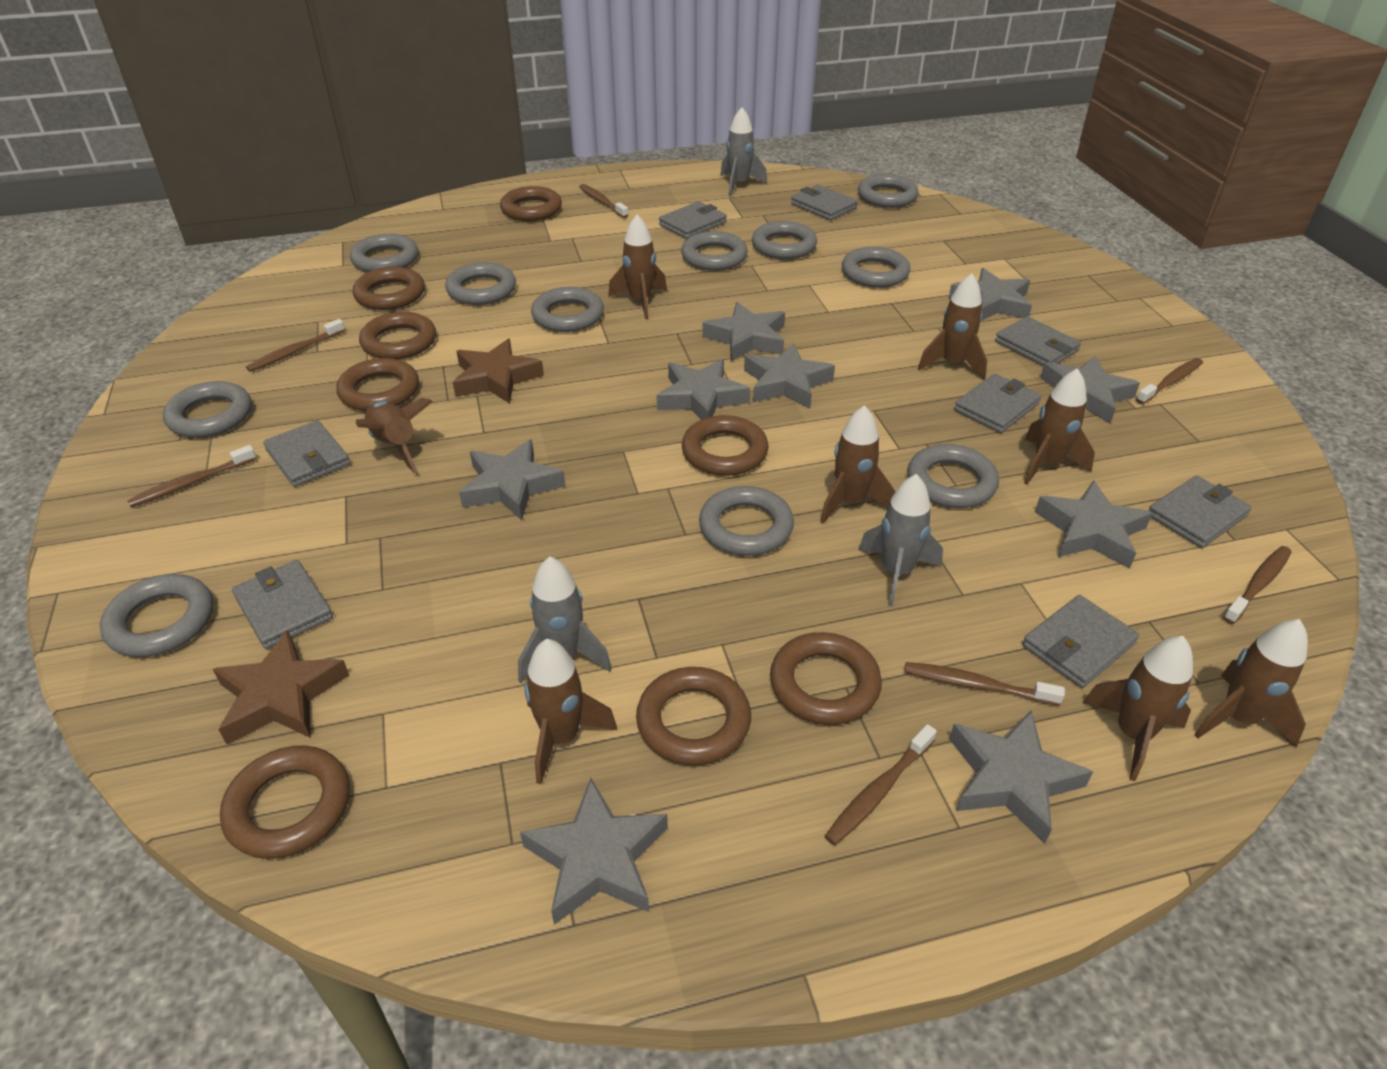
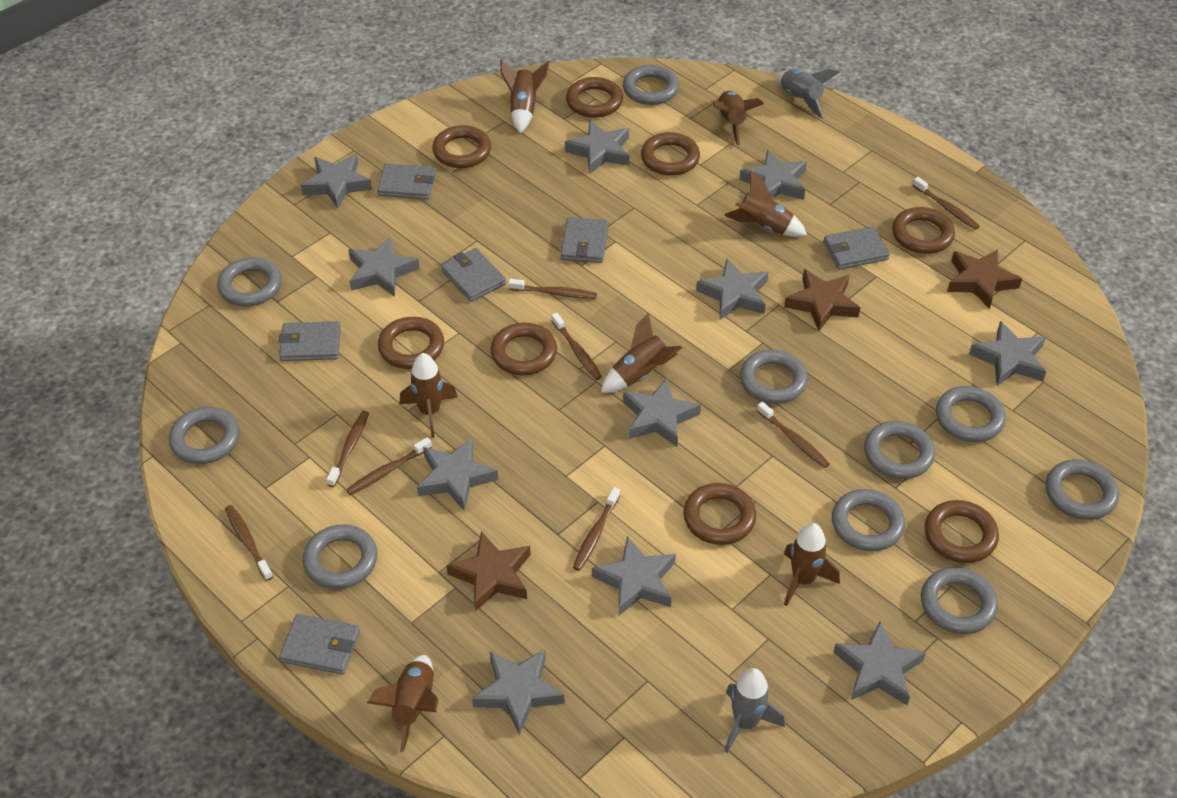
brown rocket: [356,398,433,474] [525,639,617,784] [608,215,667,319] [820,405,895,524] [918,273,987,380] [1024,368,1095,484] [1083,636,1193,781] [1194,619,1308,747] = 8 -> [367,655,438,752] [400,353,457,438] [500,59,549,133] [601,313,682,393] [713,91,764,146] [725,171,807,237] [784,523,840,606] = 7
brown star: [213,630,349,744] [453,339,544,404] = 2 -> [446,531,530,612] [784,269,860,331] [947,249,1022,309] = 3
brown toothbrush: [127,445,256,507] [246,319,345,372] [579,184,629,218] [825,724,937,846] [904,662,1065,706] [1136,358,1203,404] [1223,546,1291,624] = 7 -> [225,505,273,581] [326,411,369,487] [346,437,432,495] [508,279,597,299] [552,313,602,380] [572,487,620,571] [757,402,830,468] [913,177,980,230] = 8
grey ring: [100,574,213,657] [163,381,251,438] [350,234,418,272] [445,262,516,305] [531,287,604,332] [681,231,748,271] [699,486,794,556] [752,221,817,259] [842,247,910,288] [858,174,919,208] [907,444,999,508] = 11 -> [169,407,240,464] [217,257,282,306] [303,525,377,589] [623,65,679,105] [740,350,808,404] [832,489,905,551] [864,421,935,479] [921,567,998,634] [936,386,1006,442] [1046,459,1119,520] = 10
grey rocket: [518,556,612,683] [720,107,767,196] [859,474,943,607] = 3 -> [725,668,785,753] [778,69,840,119] = 2
grey star: [459,439,565,521] [520,778,668,925] [657,359,750,420] [702,302,785,361] [744,343,835,408] [949,268,1032,321] [949,711,1093,844] [1035,480,1152,568] [1040,356,1140,423] = 9 -> [301,154,372,209] [348,236,420,297] [417,438,498,511] [472,649,564,735] [565,120,630,174] [592,536,676,616] [623,378,701,447] [696,259,769,320] [739,150,807,200] [833,621,926,705] [969,321,1046,386] = 11
grey wallet: [232,560,333,649] [263,420,350,487] [659,201,727,239] [791,185,858,220] [954,374,1041,433] [995,316,1081,366] [1022,595,1139,688] [1149,475,1252,548] = 8 -> [279,321,341,361] [279,614,360,675] [377,164,436,200] [441,248,506,302] [561,217,608,263] [823,226,890,270] = 6

